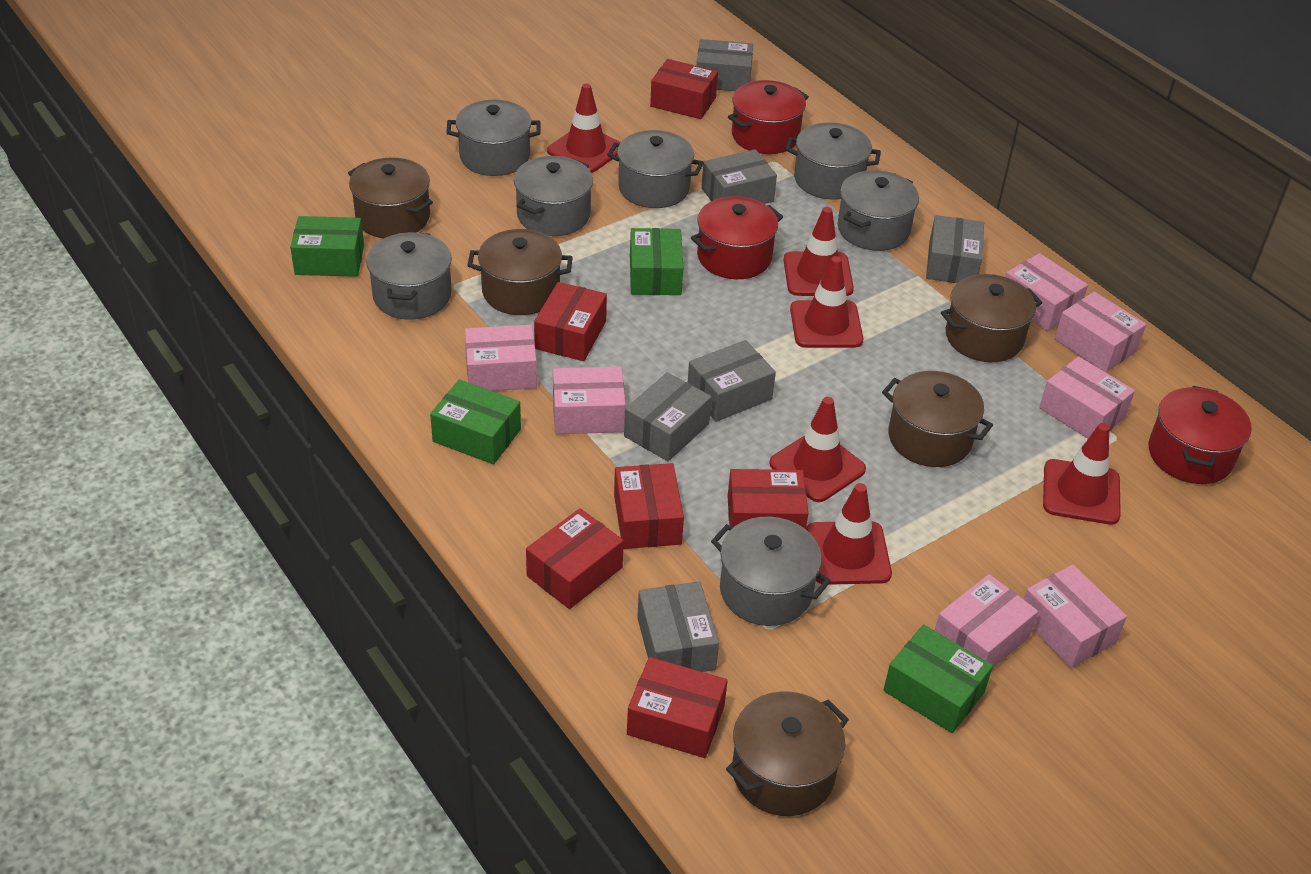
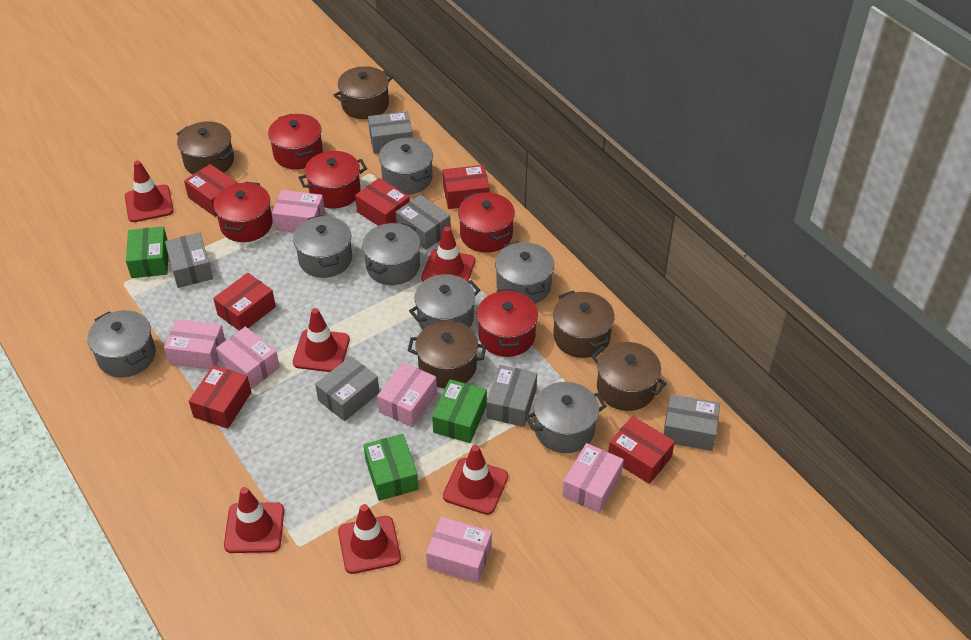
green box: [290,216,364,277] [430,380,521,464] [630,228,683,295] [883,625,993,733] = 4 -> [126,227,168,278] [364,434,419,501] [432,379,487,443] = 3
pink box: [465,325,537,391] [553,366,626,434] [935,574,1038,669] [1005,253,1088,331] [1024,565,1127,668] [1039,356,1135,438] [1055,292,1146,372] = 7 -> [164,319,225,369] [216,327,280,389] [272,190,325,233] [377,362,437,427] [426,517,492,583] [562,443,624,513] = 6
red pot: [691,196,783,279] [728,80,809,154] [1149,386,1252,484] = 3 -> [214,182,273,242] [268,114,323,169] [298,151,367,209] [458,192,515,253] [477,289,538,357] = 5

